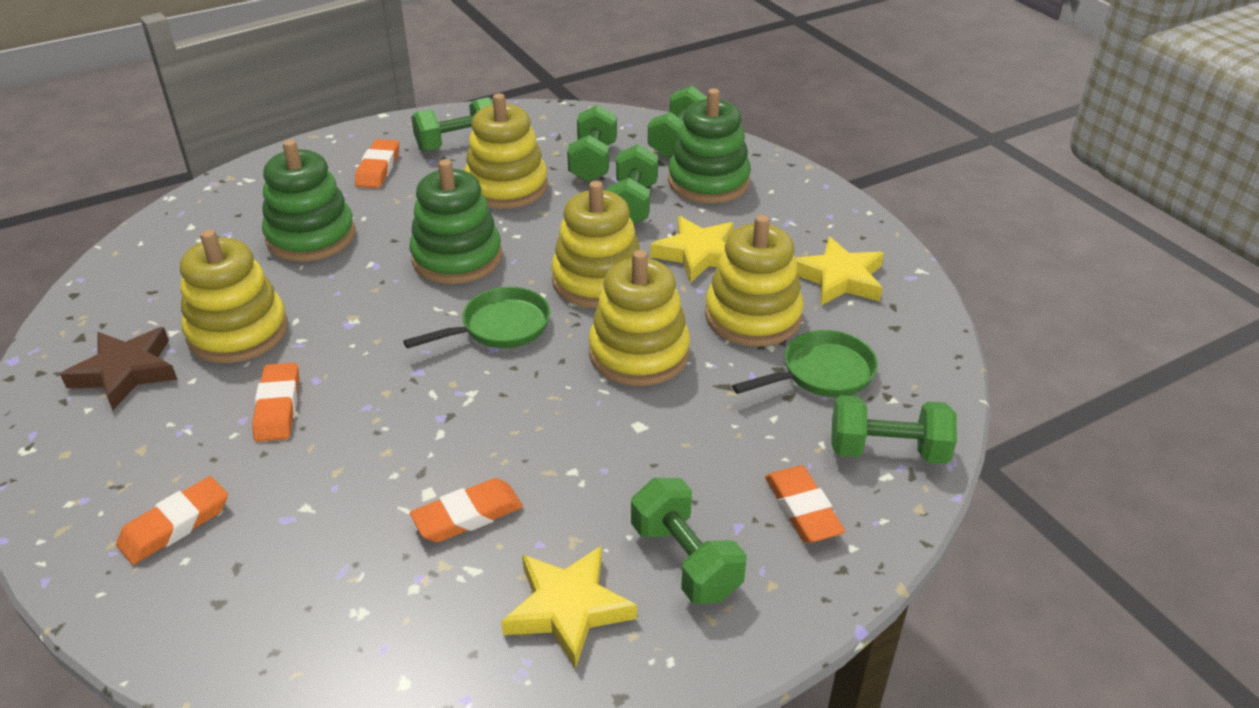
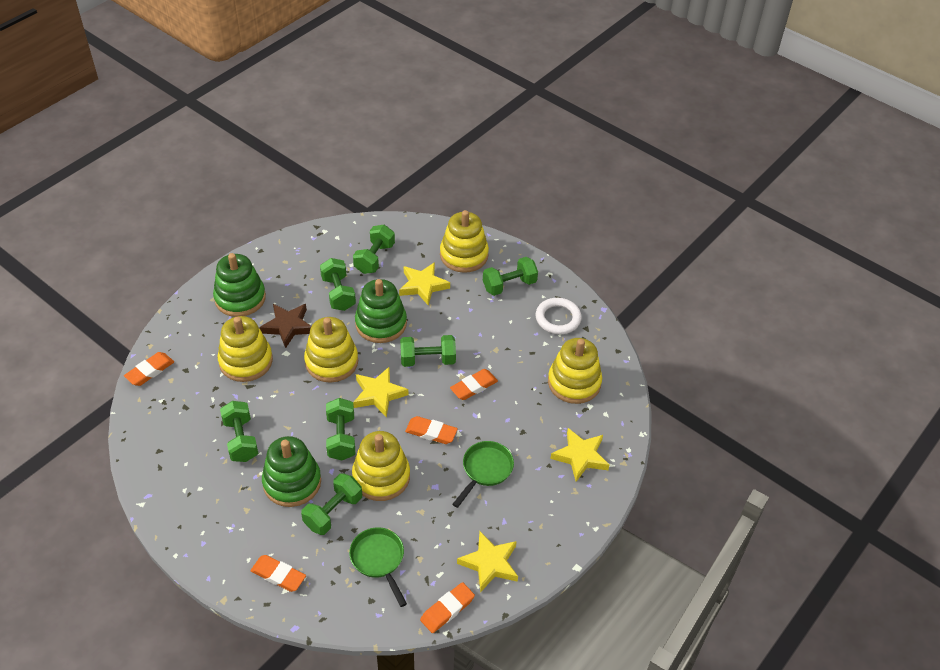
green dumbbell: [411,97,493,151] [567,105,617,182] [607,144,658,224] [631,478,747,604] [648,86,707,158] [831,395,957,464] = 6 -> [220,401,259,462] [301,473,362,535] [320,258,356,311] [326,398,355,460] [353,225,395,274] [400,335,456,367] [483,257,538,296] = 7
white ring: none = 0 -> [535,298,582,334] = 1
yellow star: [501,546,637,669] [650,216,734,283] [795,237,884,306] = 3 -> [353,367,408,418] [399,262,450,306] [457,531,518,593] [550,428,609,482] = 4

